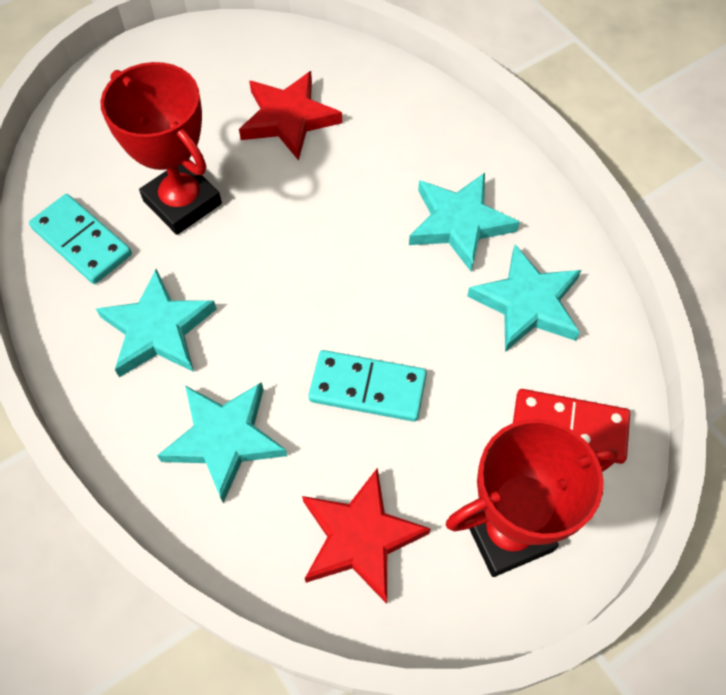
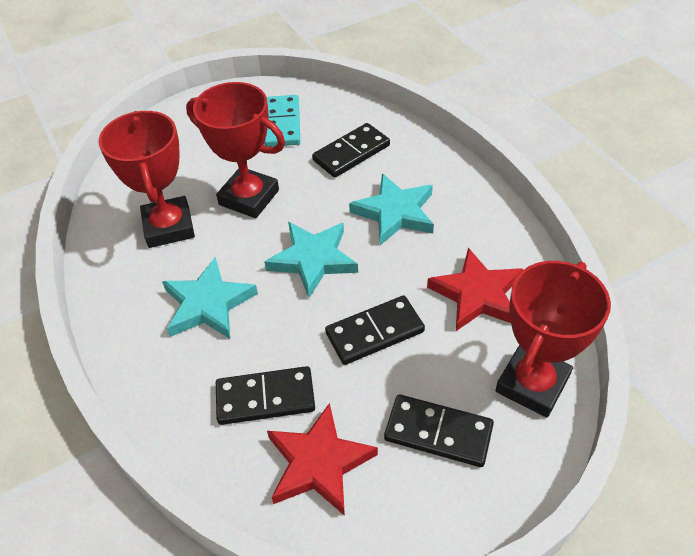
black domino: none = 0 -> [216,366,315,425] [312,123,390,178] [325,295,425,365] [384,395,494,467] = 4
red domino: [513,389,630,464] = 1 -> none = 0
red trophy: [100,62,222,235] [446,419,618,577] = 2 -> [98,111,195,248] [186,82,285,218] [495,261,611,418] = 3
turquoise domino: [29,194,132,284] [308,350,427,422] = 2 -> [264,95,300,147] = 1
turquoise star: [96,269,217,377] [157,382,287,503] [409,173,520,272] [467,244,581,352] = 4 -> [162,257,258,339] [265,222,358,298] [349,173,434,245] = 3

